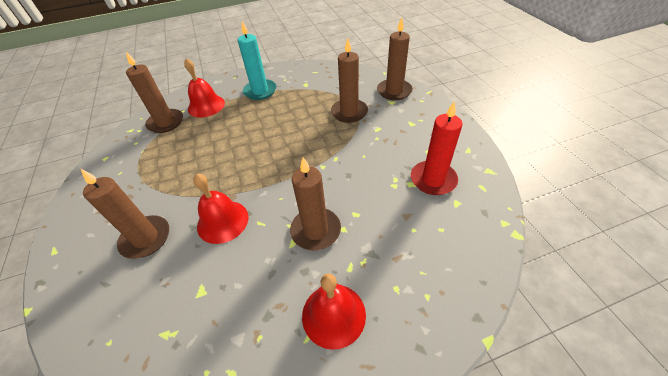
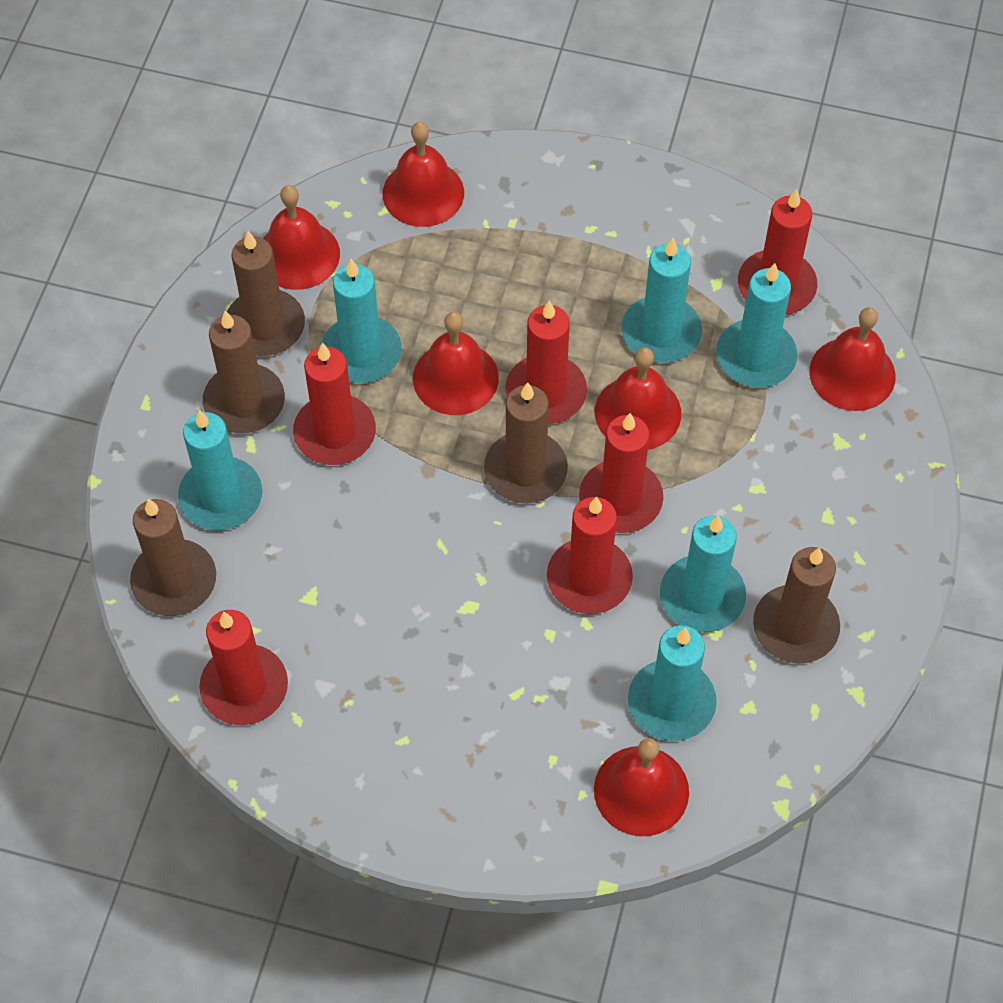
red bell: [184,58,225,118] [193,174,249,244] [302,274,366,350] = 3 -> [263,185,340,290] [383,122,464,227] [413,312,499,415] [594,738,689,836] [595,347,681,450] [809,307,896,411] = 6
red candle: [411,101,463,195] = 1 -> [199,610,288,725] [293,343,376,465] [505,300,587,424] [547,496,633,614] [579,413,663,533] [738,189,817,315] = 6
turquoise candle: [238,21,277,100] = 1 -> [178,410,262,530] [321,259,402,383] [621,238,702,363] [628,625,717,741] [660,515,746,632] [716,263,797,388] = 6

